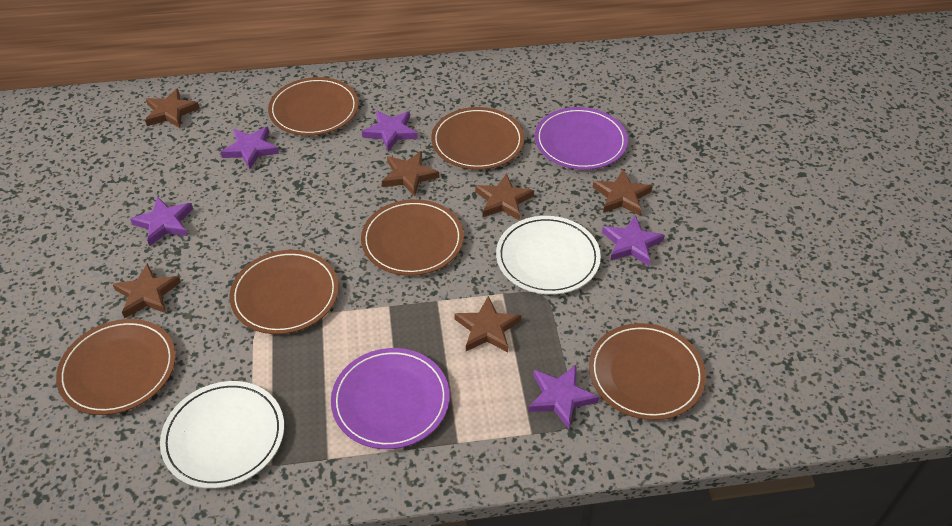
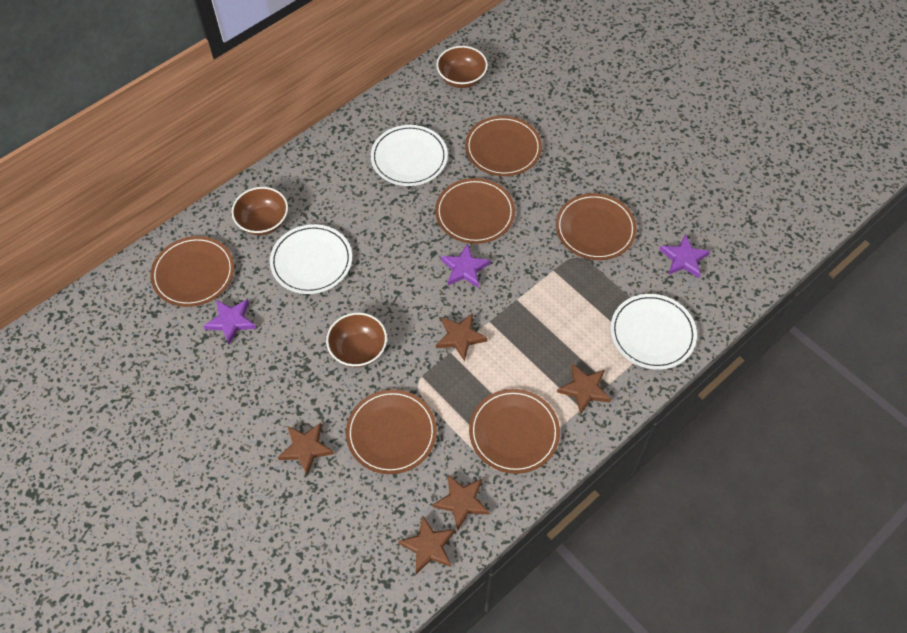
brown bowl: none = 0 -> [232,187,288,235] [326,313,387,367] [436,46,488,88] = 3
brown star: [113,263,181,318] [145,88,200,128] [382,151,440,197] [454,296,521,352] [475,173,534,220] [593,170,653,215] = 6 -> [278,423,334,476] [398,515,455,574] [432,475,489,530] [436,313,488,361] [557,363,611,415] = 5
purple plate: [331,348,450,449] [535,107,628,170] = 2 -> none = 0
purple star: [130,196,193,246] [221,127,279,169] [362,111,418,151] [528,365,599,429] [602,215,665,266] = 5 -> [203,299,256,345] [441,244,491,288] [659,234,710,278] = 3
white plate: [160,381,284,488] [496,216,601,295] = 2 -> [270,224,352,294] [371,125,448,186] [610,294,697,370] = 3

